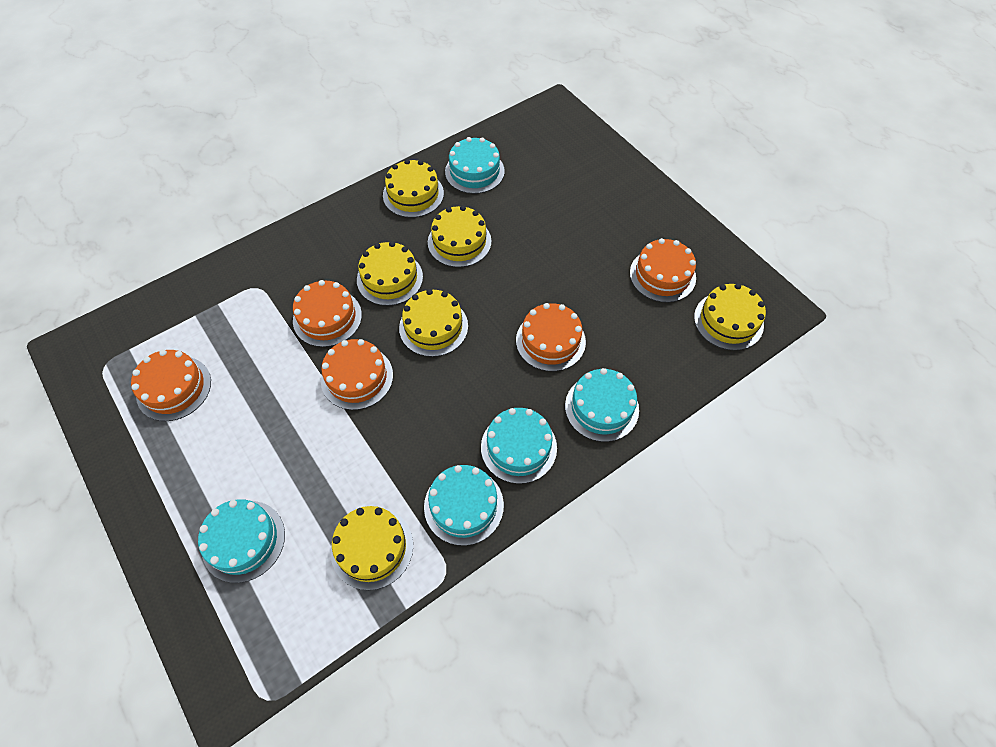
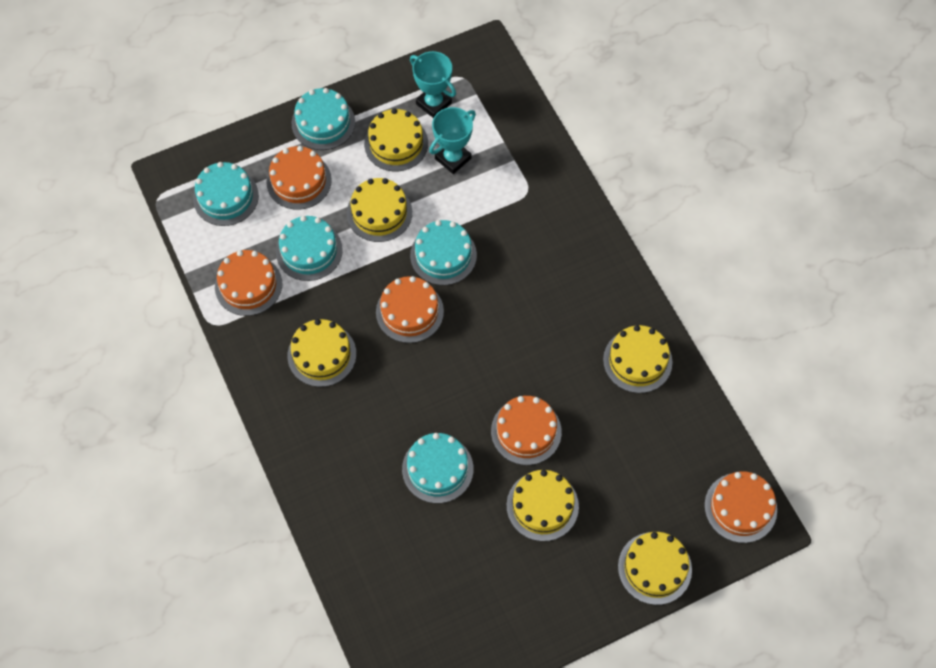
turquoise trophy: none = 0 -> [410,51,456,118] [429,107,476,174] = 2

